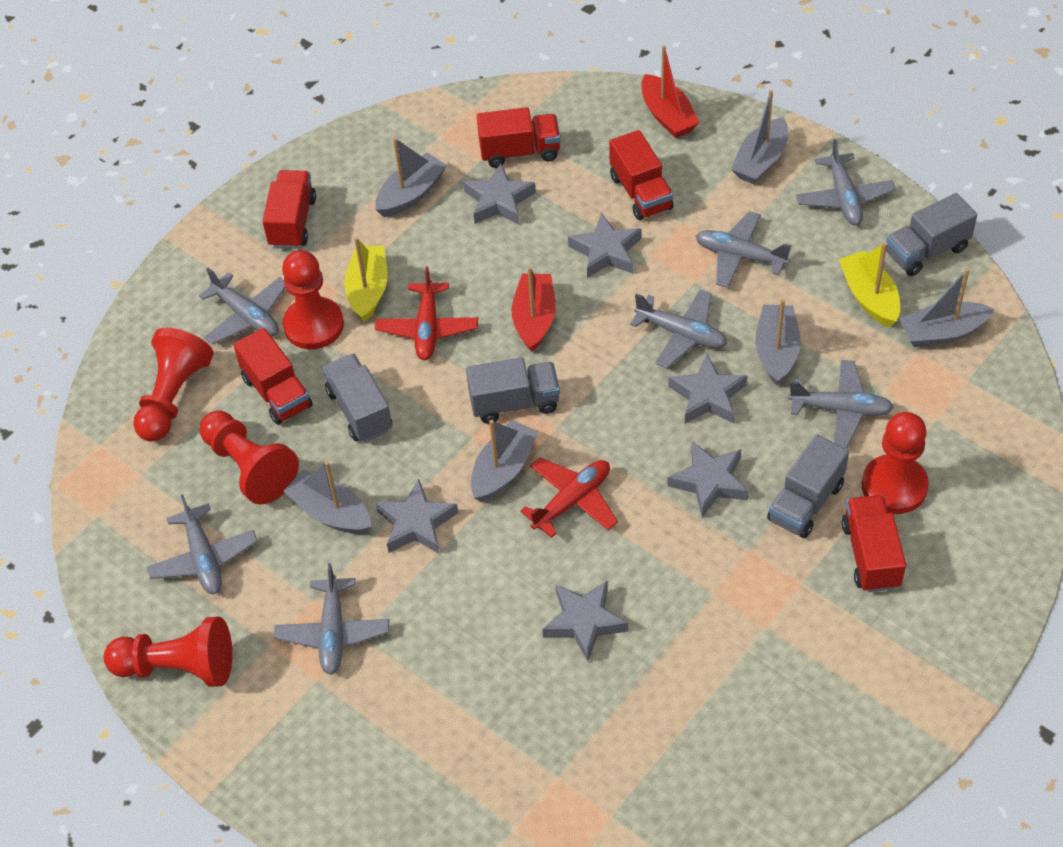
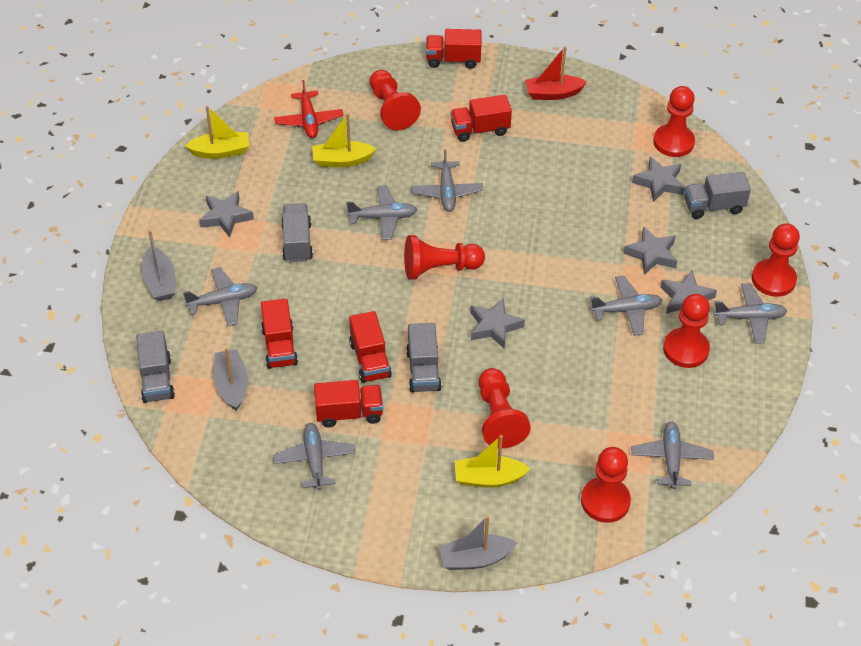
grey boat: [283,461,371,534] [375,137,447,217] [471,420,538,502] [731,90,788,184] [755,299,801,385] [900,268,995,347] = 6 -> [141,230,175,301] [213,347,248,411] [439,515,517,570] = 3
grey star: [376,479,458,554] [463,164,536,224] [542,580,628,661] [568,213,641,278] [667,441,749,517] [668,354,747,424] = 6 -> [199,191,254,238] [470,298,525,349] [623,227,677,275] [632,157,685,202] [660,271,717,314] = 5
red boat: [511,266,556,352] [642,45,699,138] = 2 -> [525,46,587,100] = 1
red pawn: [104,617,232,687] [133,328,214,441] [199,410,299,504] [282,250,344,349] [862,412,929,514] = 5 -> [370,70,421,131] [404,235,485,280] [479,368,531,448] [581,447,631,523] [653,86,695,157] [663,294,710,368] [752,223,800,297] = 7
red plane: [375,267,478,360] [520,457,618,538] = 2 -> [274,80,343,138] = 1
yellow boat: [344,237,388,322] [839,243,900,327] = 2 -> [185,106,249,159] [312,113,376,167] [455,435,530,488] = 3

